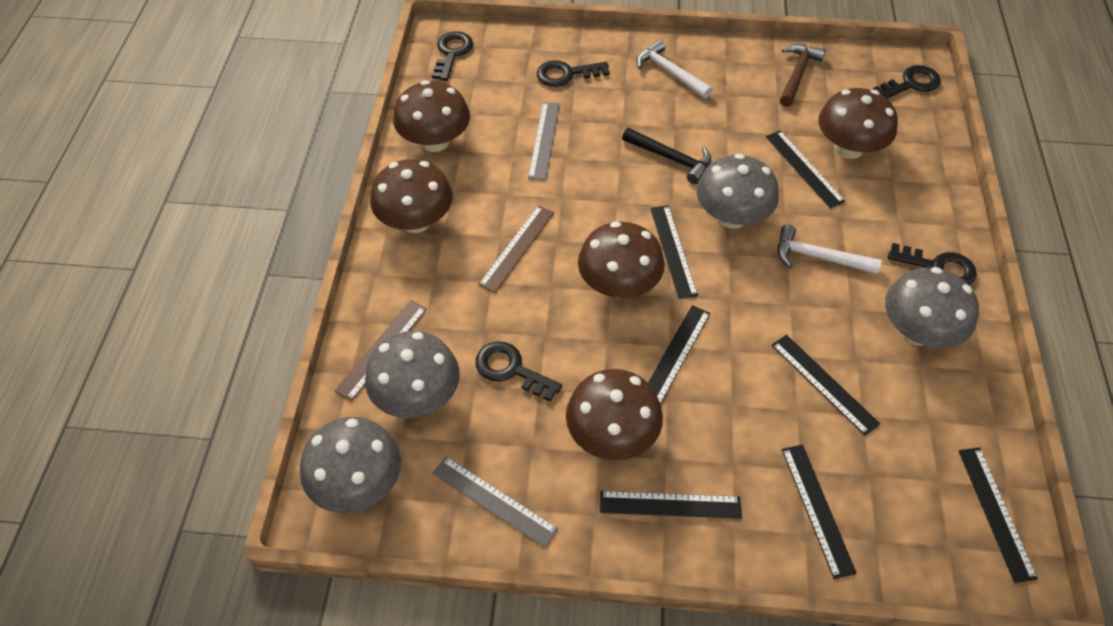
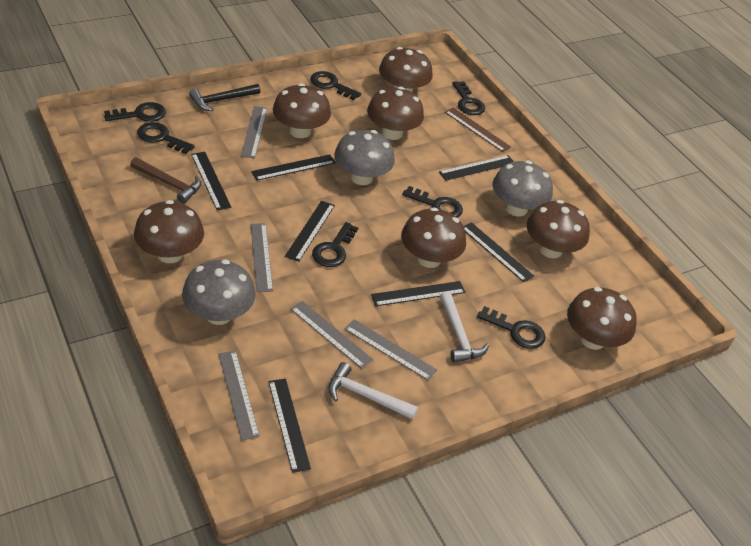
black key: [432,31,473,81] [476,341,562,401] [537,60,609,87] [873,65,941,98] [888,243,977,285] = 5 -> [104,102,166,122] [137,122,195,154] [310,71,361,100] [312,222,358,267] [402,186,463,218] [452,81,485,115] [477,306,545,349] = 7
brown mushroom: [370,159,453,233] [393,80,470,152] [566,369,663,460] [578,221,665,298] [818,88,898,159] = 5 -> [134,200,204,263] [273,83,331,138] [367,87,424,140] [379,47,433,93] [401,207,466,268] [527,200,590,258] [567,287,637,350] = 7
brown ruler: [335,300,427,401] [478,205,554,293] = 2 -> [445,108,511,152] = 1
grey mushroom: [300,417,401,513] [365,331,459,418] [697,154,779,229] [885,267,979,348] = 4 -> [182,260,256,325] [334,130,395,185] [492,161,553,216] = 3
grey ruler: [432,456,558,548] [528,102,560,180] = 2 -> [219,351,260,441] [241,106,267,158] [251,224,273,292] [291,301,373,369] [344,319,437,381] = 5

